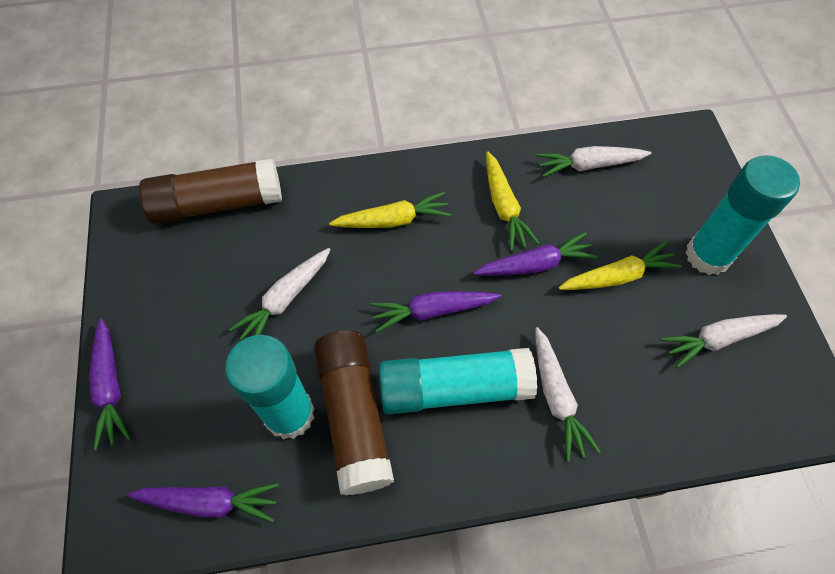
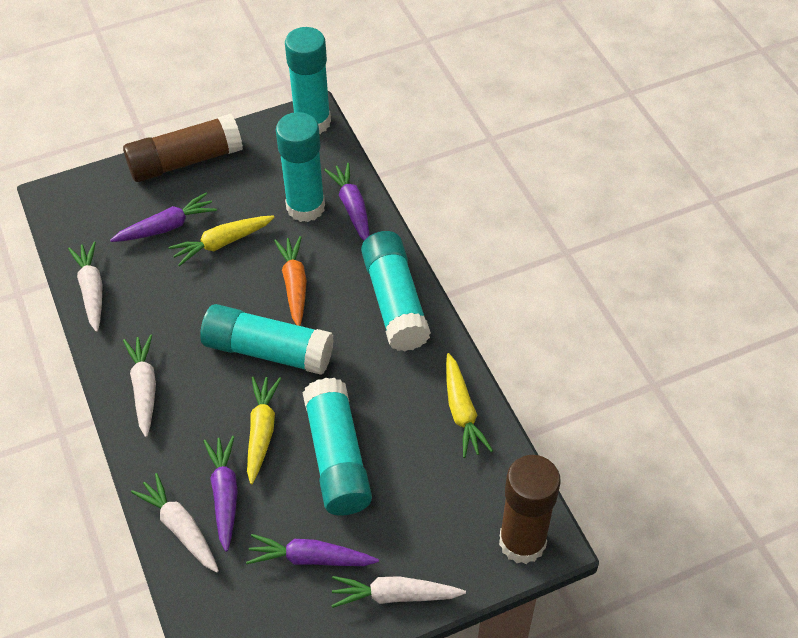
orange carrot: none = 0 -> [274,236,306,326] = 1
turquoise glue stick: [225,335,315,439] [379,348,537,414] [685,155,800,275] = 3 -> [200,304,334,375] [276,112,325,222] [285,27,331,134] [303,378,372,516] [361,231,431,351] = 5

